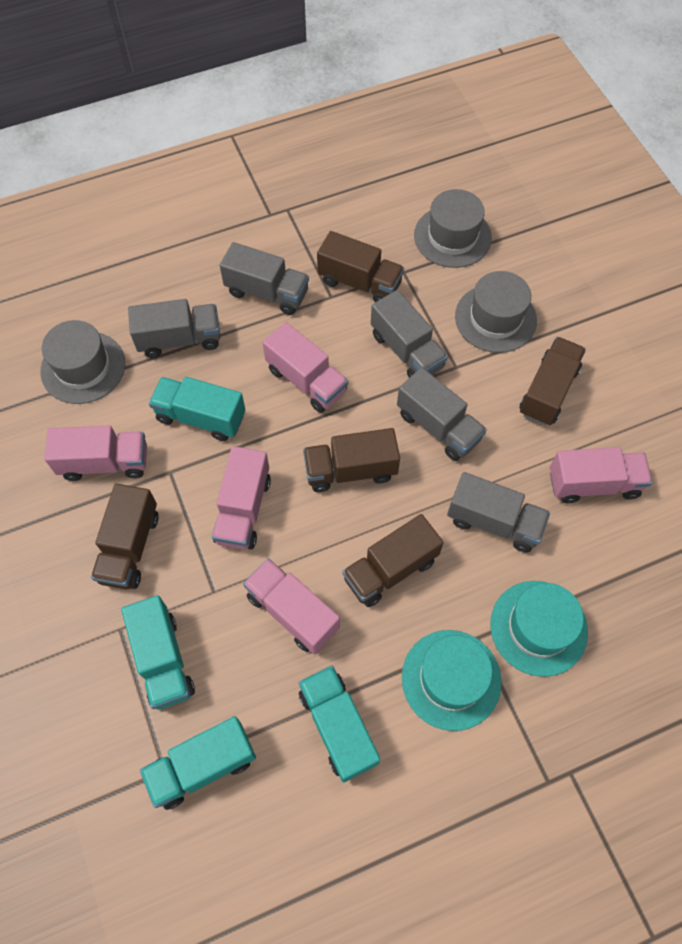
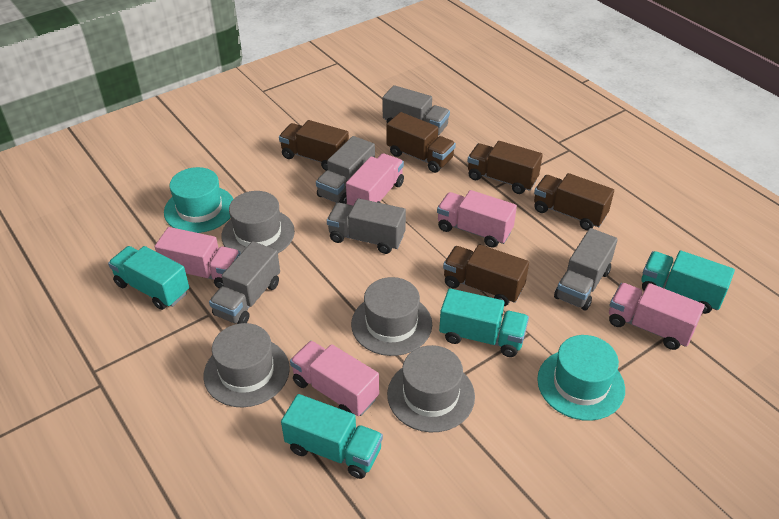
grey hat: [40,320,125,404] [414,189,492,268] [455,271,537,353] = 3 -> [203,323,290,407] [221,191,295,253] [351,277,432,356] [387,345,475,432] = 4

